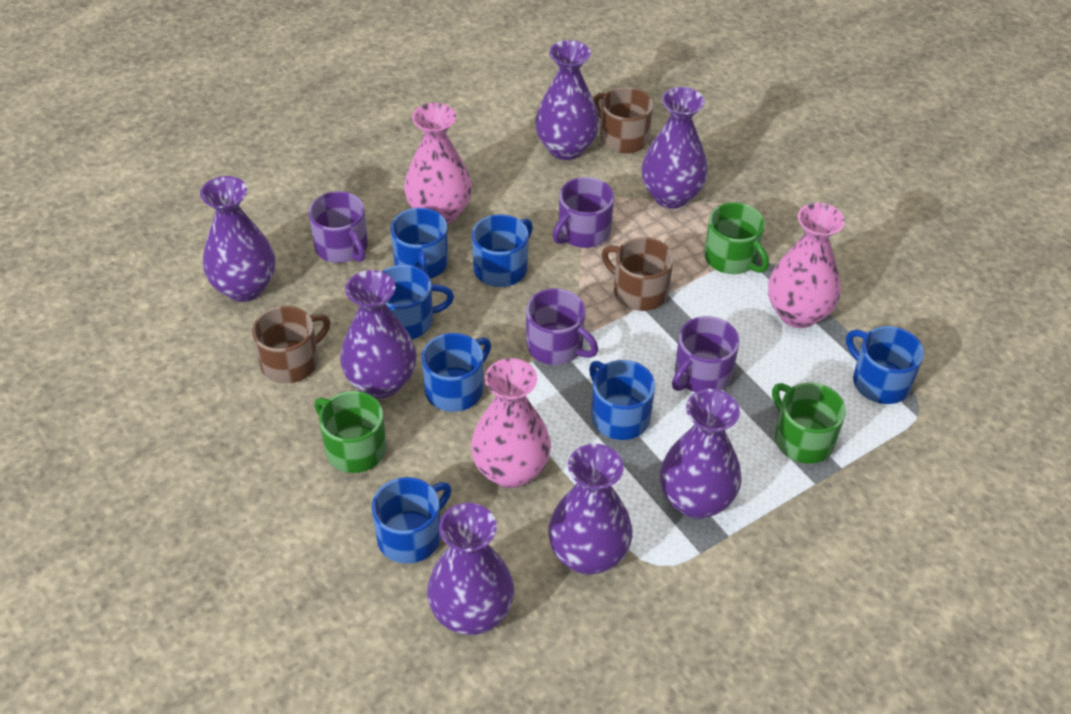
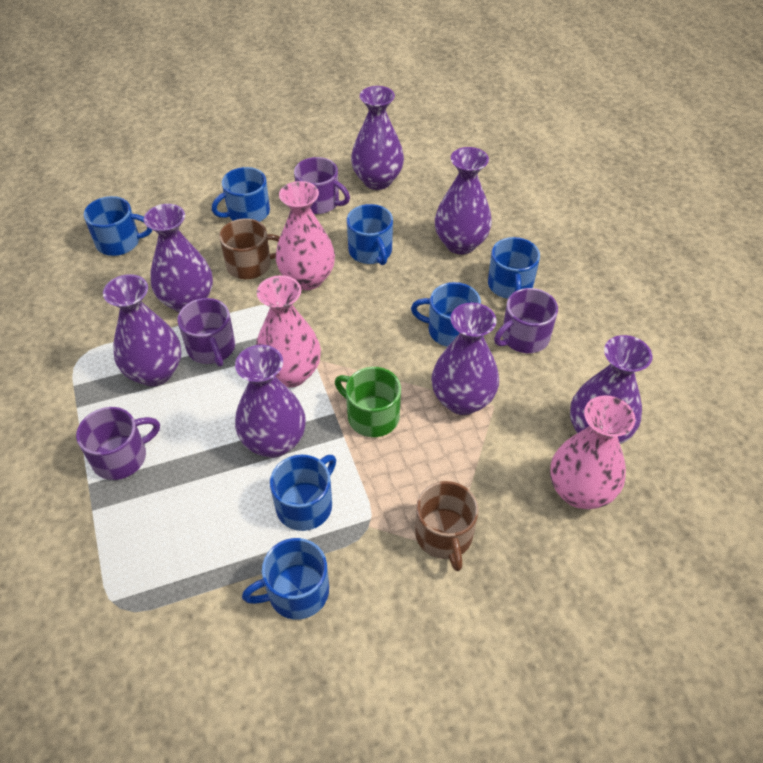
brown mug: [252,306,331,384] [593,87,653,153] [601,237,673,311] = 3 -> [219,218,280,279] [415,481,479,571] = 2
green mug: [314,391,386,473] [704,202,769,274] [772,382,846,464] = 3 -> [335,367,401,437] = 1

